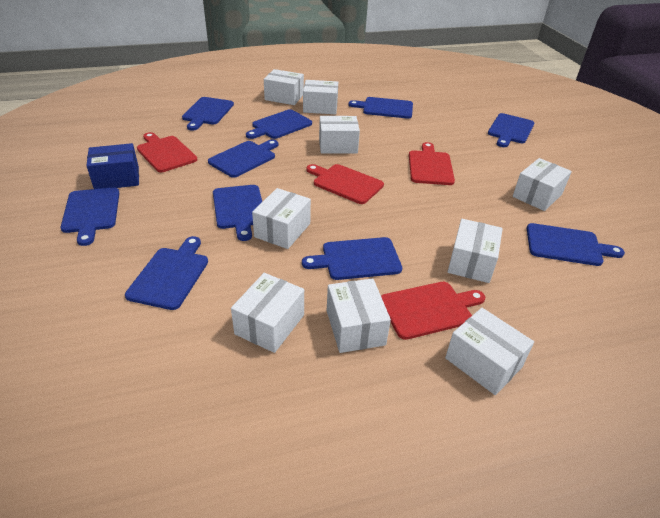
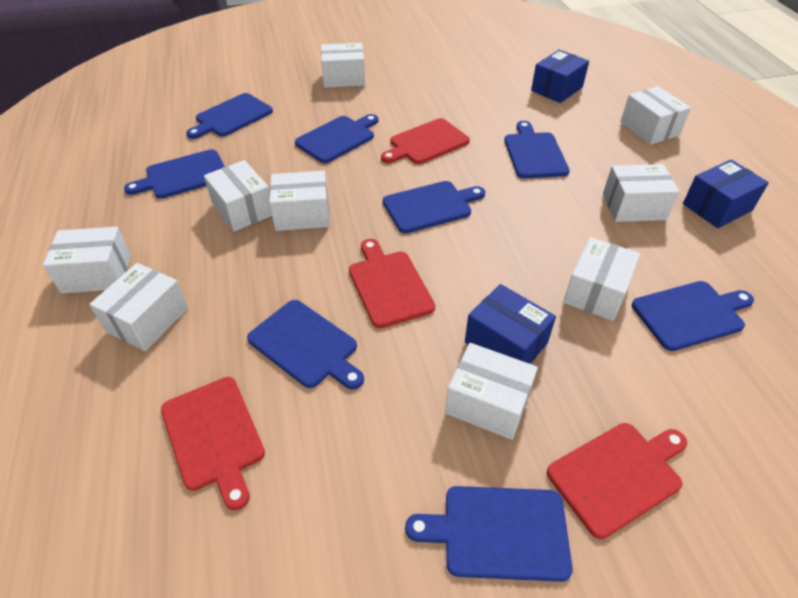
blue box: [86,143,139,189] = 1 -> [465,284,556,364] [531,50,589,103] [683,159,769,228] = 3
blue cutting board: [61,187,119,246] [125,236,208,310] [182,97,234,131] [208,140,278,178] [213,185,262,241] [246,109,312,139] [302,237,402,280] [349,97,413,119] [488,113,534,147] [527,223,625,266] = 10 -> [124,149,225,199] [186,93,273,139] [247,300,364,390] [295,114,378,163] [383,181,485,233] [405,486,573,582] [504,121,570,178] [632,281,754,351] = 8

